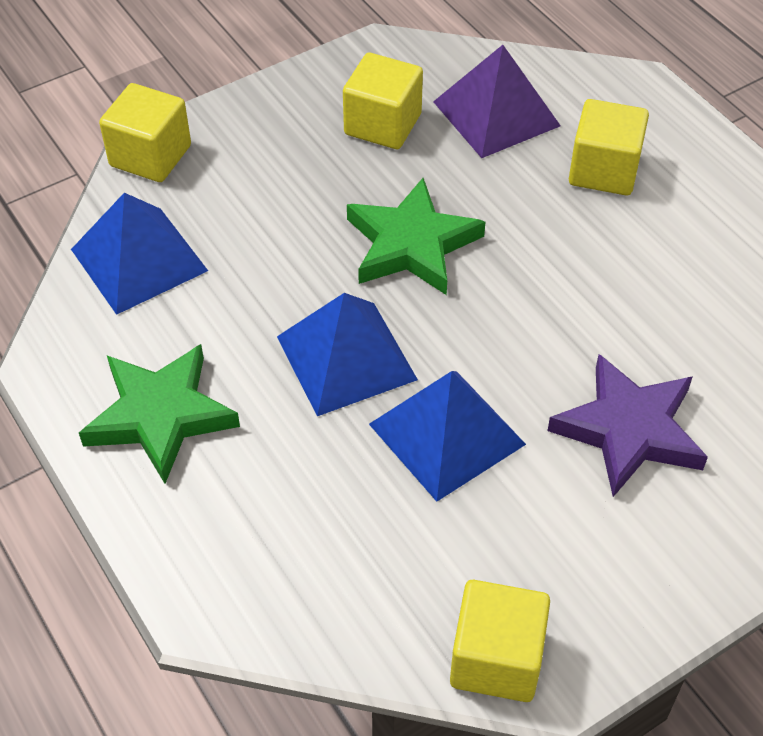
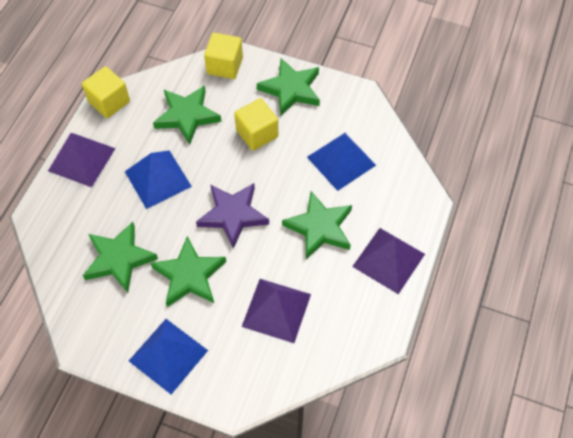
green star: [79,344,240,484] [347,178,485,295] = 2 -> [83,222,158,293] [151,236,226,307] [153,85,221,145] [257,58,320,116] [282,191,352,259] = 5
purple pyramid: [433,45,561,158] = 1 -> [48,133,116,187] [242,279,311,343] [352,228,425,294] = 3
yellow cube: [99,83,191,182] [343,53,423,149] [450,580,550,702] [569,99,649,195] = 4 -> [82,66,130,118] [204,33,243,79] [234,98,278,151] = 3

